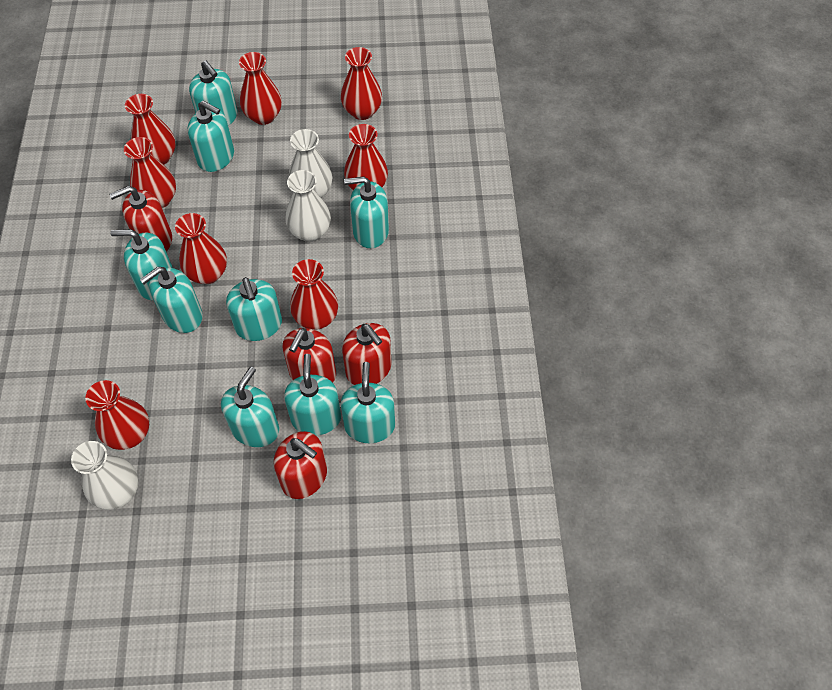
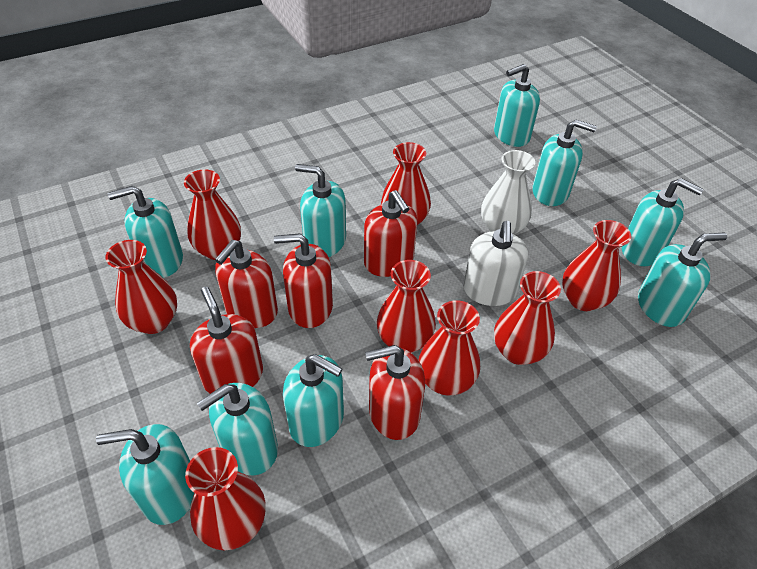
red soap dispenser: [109,186,172,251] [274,431,327,499] [282,328,336,383] [342,323,391,385] = 4 -> [190,287,263,394] [215,240,278,328] [274,233,333,328] [364,190,417,277] [365,345,425,440] = 5
white soap dispenser: none = 0 -> [463,221,528,306] = 1
white vase: [71,441,138,510] [285,170,331,242] [289,129,333,198] = 3 -> [481,150,535,235] = 1

